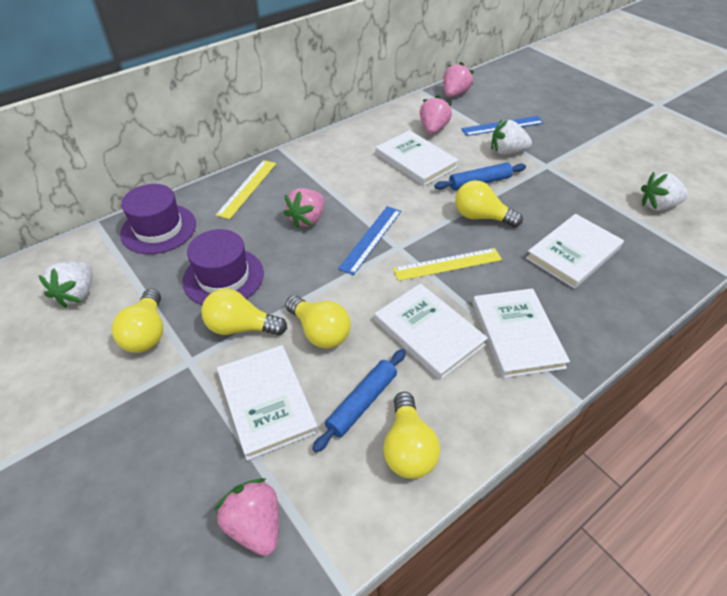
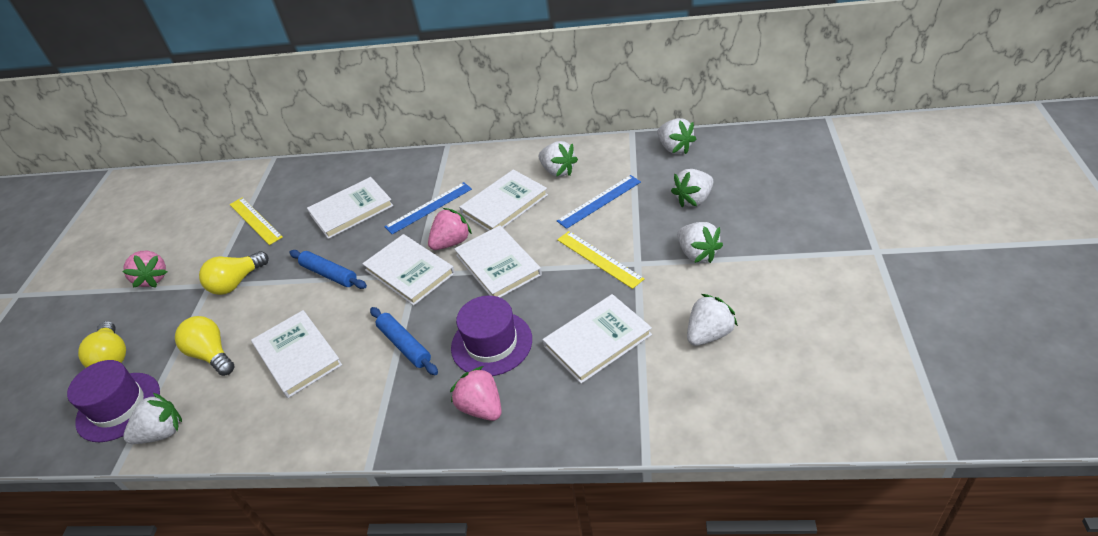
pink strawberry: [215,478,279,556] [284,188,324,229] [420,95,452,134] [443,62,474,97] = 4 -> [123,251,167,288] [428,208,472,250] [450,366,502,421] = 3
white book: [217,345,318,461] [375,283,488,380] [376,130,459,186] [472,288,570,378] [526,214,624,289] = 5 -> [251,310,342,398] [307,177,393,239] [362,234,455,306] [454,225,542,298] [459,169,548,231] [542,294,652,384] = 6
white strawberry: [38,261,92,308] [491,120,532,155] [641,172,688,211] = 3 -> [123,393,182,444] [539,141,578,177] [657,118,696,154] [671,169,714,207] [677,222,723,263] [687,294,738,346] = 6
yellow light bulb: [112,289,163,353] [201,288,287,335] [285,296,351,349] [383,392,440,479] [455,180,523,227] = 5 -> [78,321,126,368] [175,316,235,376] [199,251,269,295] = 3

